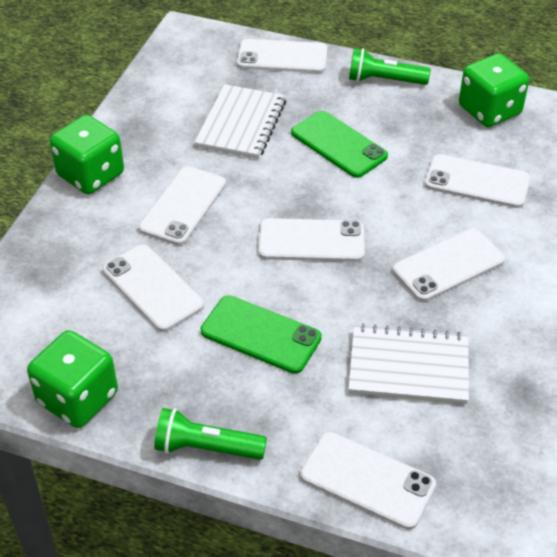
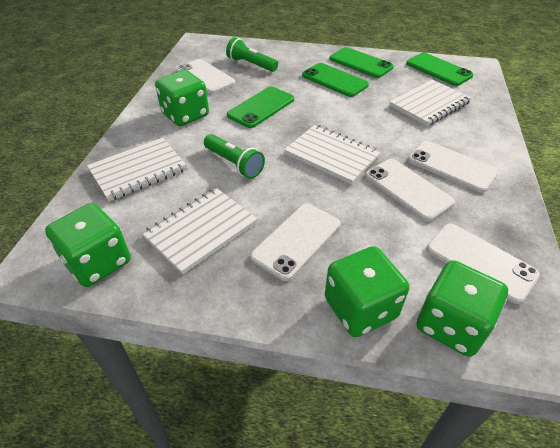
green dice: [27,330,118,428] [50,115,124,195] [459,53,529,127] = 3 -> [45,203,131,287] [155,70,209,126] [325,246,409,337] [417,260,508,357] = 4
green phone: [201,295,322,374] [291,111,388,178] = 2 -> [227,86,294,128] [302,63,369,97] [330,47,394,78] [406,53,473,86] = 4
white notebook: [194,84,286,159] [348,324,469,404] = 2 -> [87,138,187,201] [142,188,257,275] [284,125,381,185] [389,79,471,126] = 4
white phone: [103,244,204,332] [139,166,226,245] [237,39,328,73] [258,218,365,262] [300,432,436,530] [393,229,505,302] [425,154,530,208] = 7 -> [176,59,235,94] [250,204,341,281] [365,159,455,221] [408,141,499,193] [426,223,540,304] = 5

